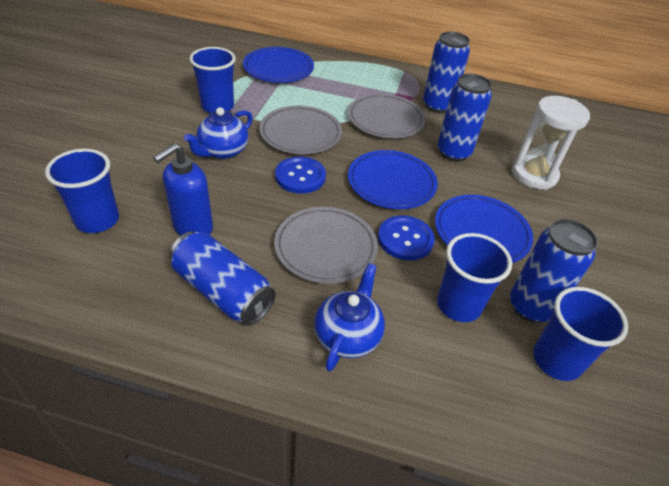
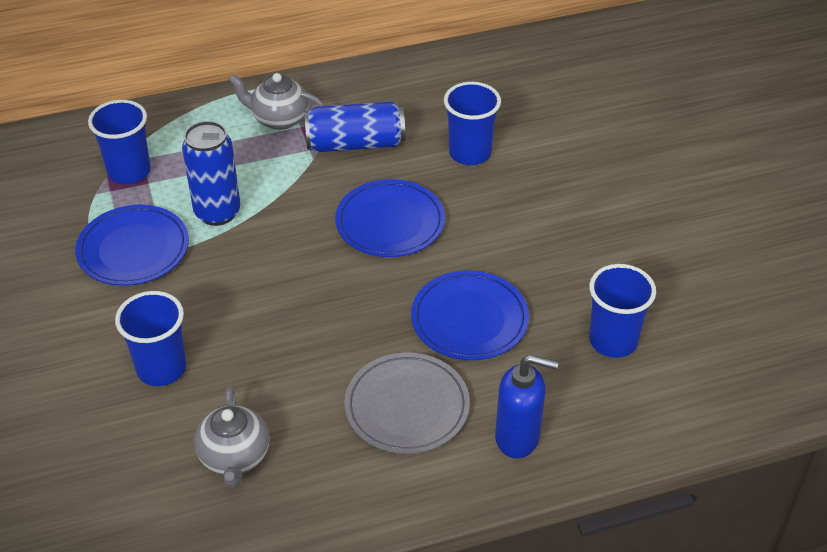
blue button: [275,157,326,194] [378,215,435,261] = 2 -> none = 0
blue can: [170,231,276,326] [423,32,470,113] [438,74,492,162] [510,219,598,323] = 4 -> [182,121,240,226] [304,101,405,152] = 2
blue teapot: [184,107,253,159] [314,263,385,372] = 2 -> none = 0
grey plate: [259,106,342,154] [274,207,378,284] [348,94,426,138] = 3 -> [344,353,470,454] = 1
grey teapot: none = 0 -> [194,386,270,488] [229,73,324,130] = 2
white hourglass: [511,96,590,190] = 1 -> none = 0

